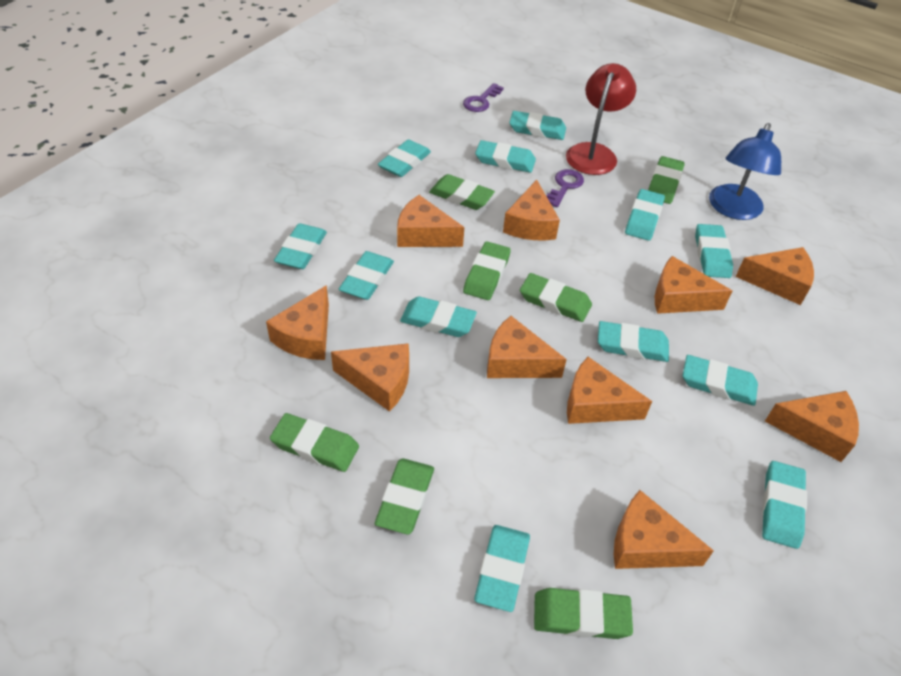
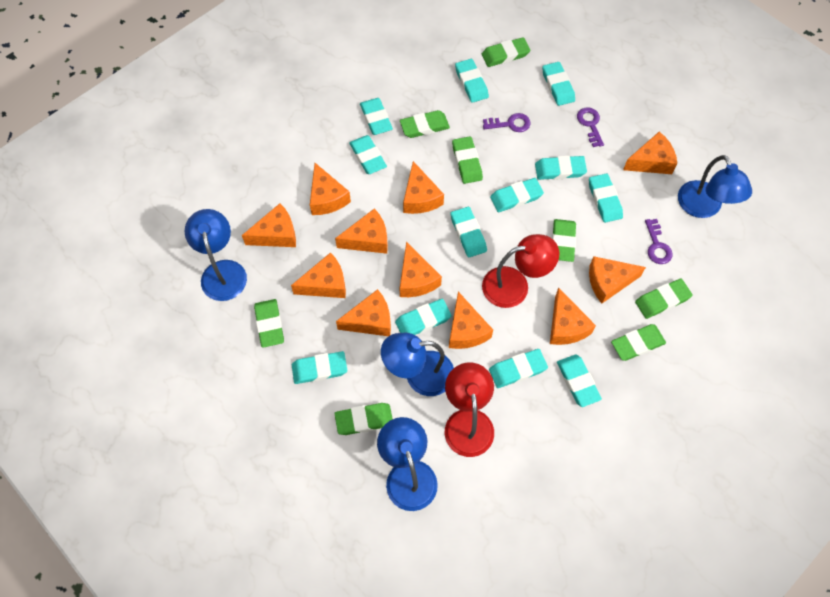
blue lamp: [709,123,781,220] = 1 -> [185,209,247,301] [377,417,438,511] [381,333,454,396] [678,155,752,218] = 4
green eraser: [270,413,359,472] [375,458,434,534] [429,174,495,210] [463,241,511,300] [520,273,592,322] [534,588,633,639] [648,156,685,204] = 7 -> [254,299,284,348] [334,403,393,435] [400,110,450,138] [452,137,483,184] [482,37,530,67] [552,219,576,262] [611,324,666,361] [635,279,693,319] = 8
orange cheese: [266,285,329,360] [331,343,409,412] [397,195,464,247] [487,316,567,378] [503,180,560,240] [567,357,652,424] [614,490,714,569] [655,256,732,314] [735,247,814,305] [765,391,859,462] = 10 -> [242,203,296,247] [291,252,346,298] [310,163,351,215] [335,208,388,254] [336,289,391,336] [400,242,442,297] [403,161,444,214] [449,292,493,349] [550,287,596,345] [589,256,646,304] [623,131,677,174] = 11
purple key: [463,83,504,112] [547,169,584,207] = 2 -> [483,113,531,132] [577,107,604,147] [645,219,672,264] = 3
red lamp: [566,63,636,175] = 1 -> [445,362,494,457] [482,234,559,308] = 2

